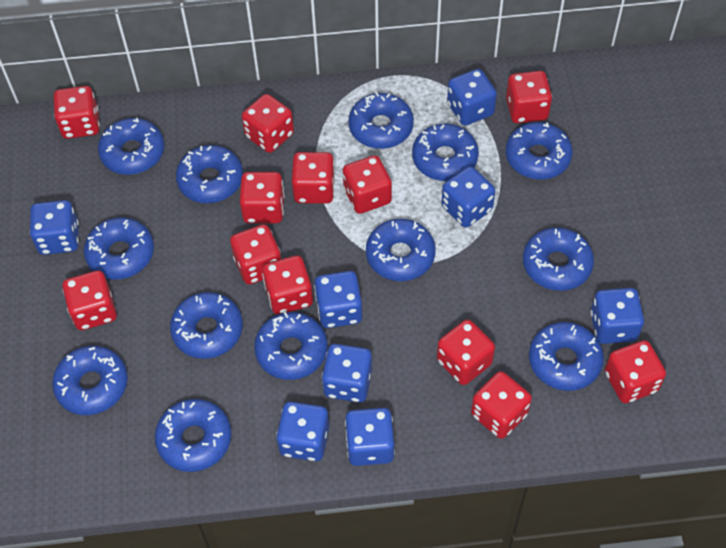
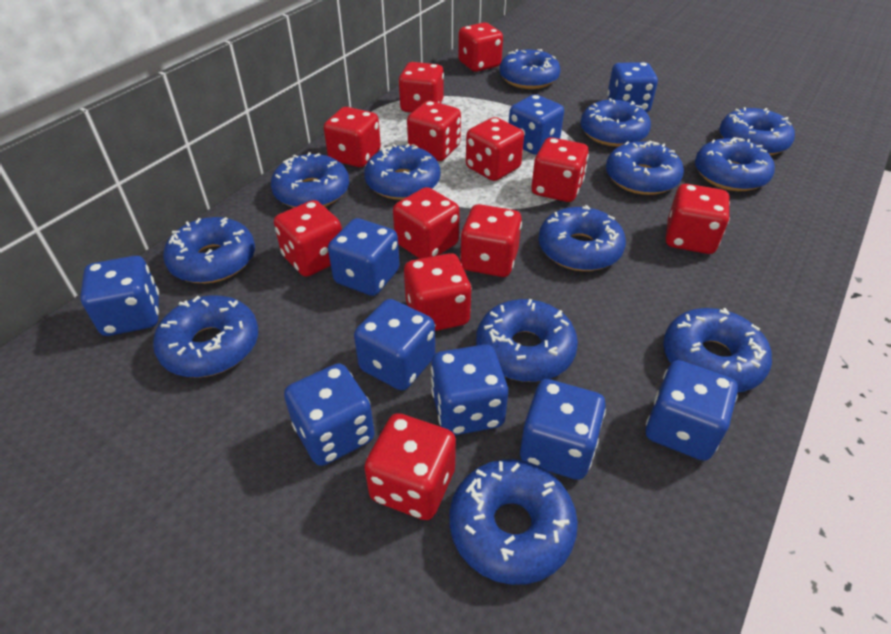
blue dice: [29,200,79,255] [276,402,329,461] [314,271,362,328] [322,344,372,402] [345,408,395,466] [441,166,495,228] [447,69,497,126] [591,288,644,344] = 8 -> [80,256,159,336] [284,363,375,466] [328,218,400,296] [354,299,435,390] [431,344,508,435] [509,94,564,155] [520,379,606,480] [607,62,658,112] [646,360,738,461] = 9

